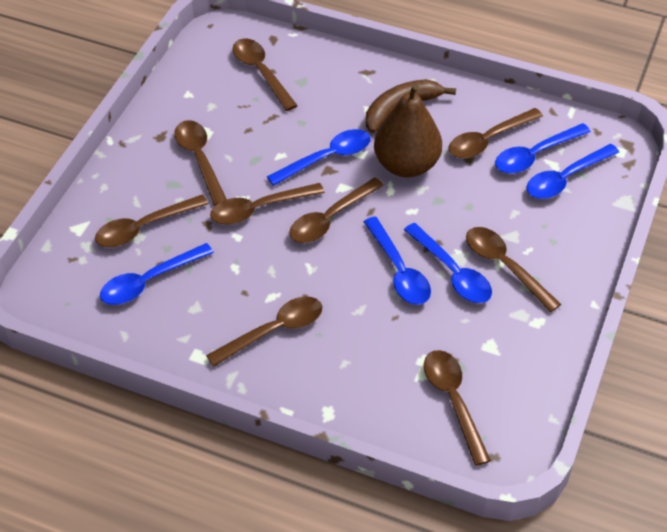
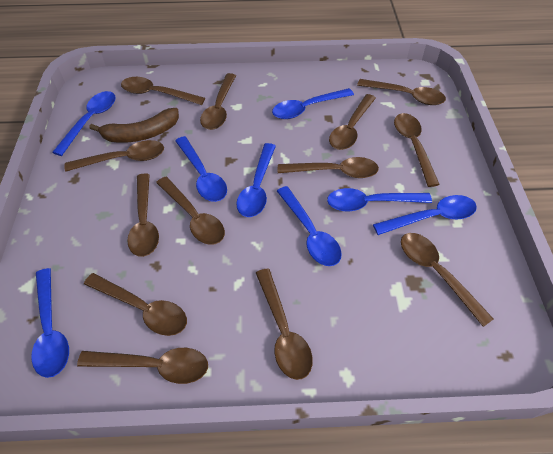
blue spoon: [100,243,214,305] [267,129,371,186] [363,216,431,305] [404,223,492,303] [495,123,591,174] [527,144,619,199] = 6 -> [31,268,69,378] [52,91,115,156] [175,136,227,202] [236,143,276,217] [272,88,354,119] [277,186,342,266] [327,188,432,211] [373,195,477,235] = 8
brown pear: [374,84,442,177] = 1 -> none = 0
brown spoon: [95,195,208,247] [174,120,227,206] [206,296,322,367] [210,183,325,225] [233,38,298,111] [289,178,384,243] [424,350,491,466] [449,108,543,159] [466,227,561,312] = 9 -> [64,140,164,172] [77,348,208,384] [84,273,187,336] [121,77,205,105] [127,173,159,257] [156,177,225,245] [200,73,236,130] [256,269,313,380] [278,157,379,178] [329,94,376,150] [357,79,446,105] [394,113,440,187] [401,233,494,327] = 13

